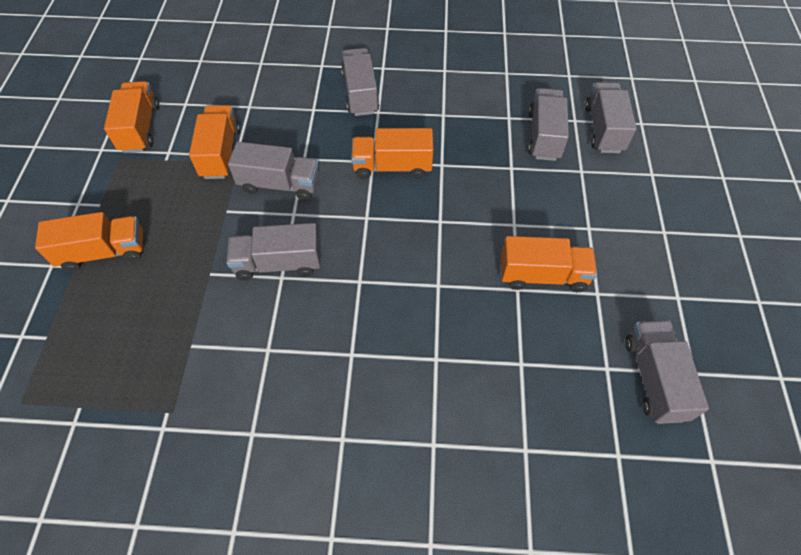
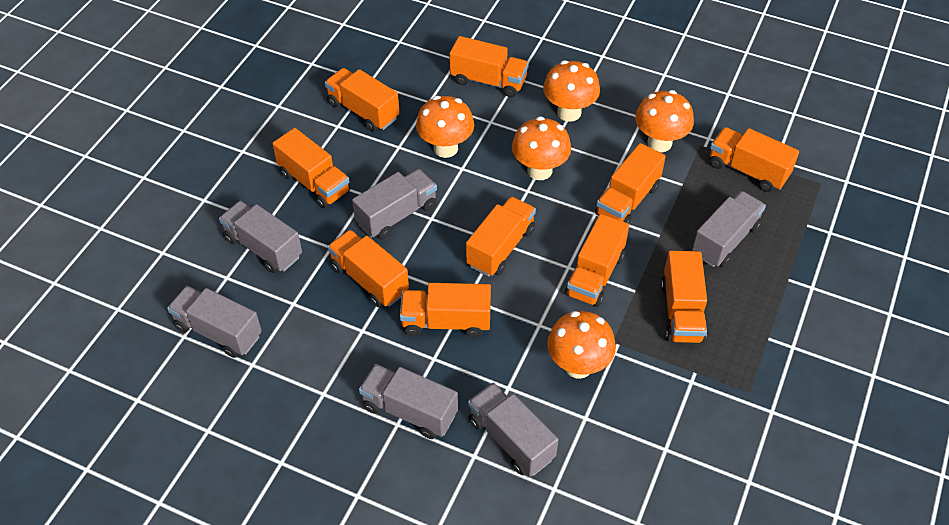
orange mushroom: none = 0 -> [416,96,474,158] [512,116,571,180] [543,60,600,122] [547,311,616,379] [635,90,694,152] = 5
orange truck: [35,212,143,272] [104,81,159,153] [189,105,240,179] [351,128,433,179] [501,236,597,292] = 5 -> [272,128,350,209] [325,68,399,132] [328,230,409,307] [400,283,491,338] [449,36,529,98] [466,196,536,277] [565,214,629,307] [595,143,666,224] [661,251,707,343] [710,127,799,192] = 10

